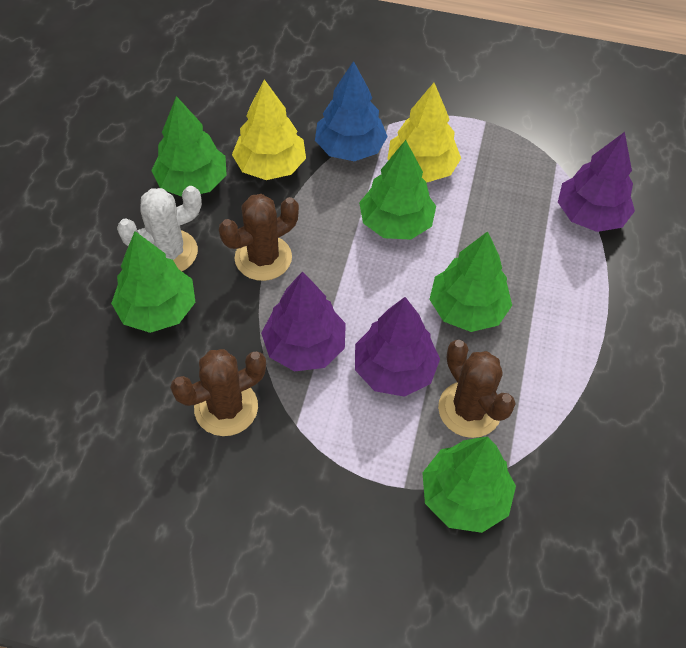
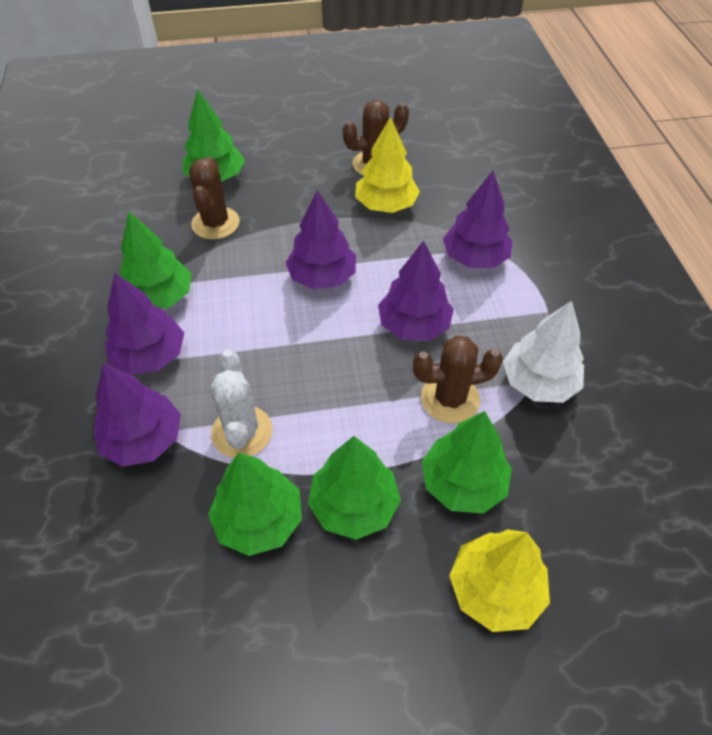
blue tree: [315,61,388,161] = 1 -> none = 0
purple tree: [261,271,346,371] [355,297,440,397] [558,132,635,232] = 3 -> [94,363,181,467] [105,273,184,375] [285,190,356,289] [378,241,454,341] [443,171,512,268] = 5
white tree: none = 0 -> [503,301,584,403] = 1

